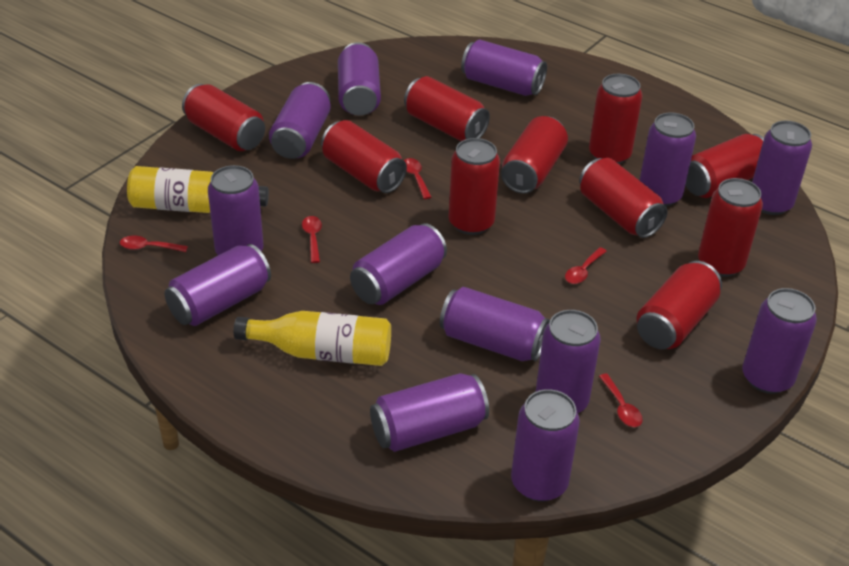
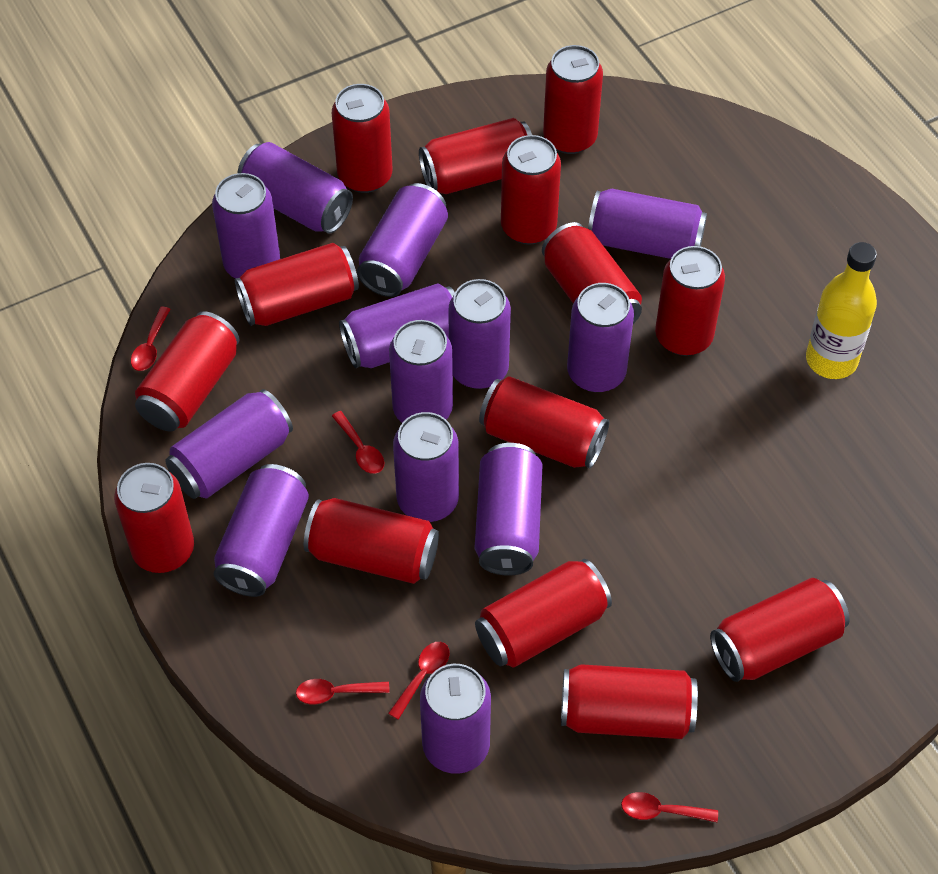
red can: [182,84,265,151] [321,120,407,193] [404,76,490,141] [448,138,500,235] [501,116,568,194] [579,158,668,238] [589,74,643,164] [636,261,722,349] [685,134,764,198] [698,178,763,277] = 10 -> [114,463,194,573] [135,311,239,432] [235,243,359,326] [304,498,439,584] [332,84,392,193] [419,118,532,194] [475,559,612,667] [479,376,609,468] [501,135,561,245] [542,222,642,324] [543,45,603,154] [561,664,698,739] [655,246,725,356] [710,578,850,682] = 14
yellow bottle: [127,166,269,213] [233,311,391,366] = 2 -> [806,242,877,379] = 1

